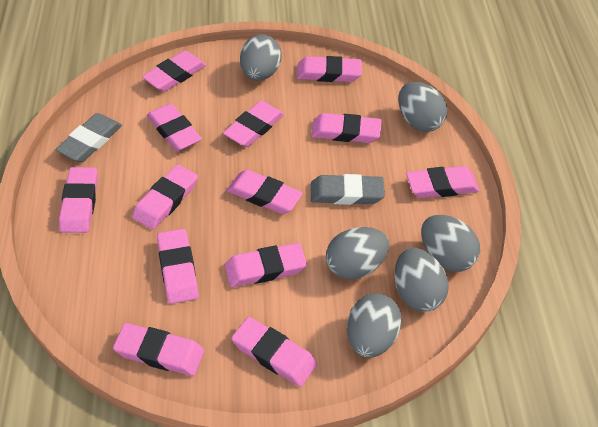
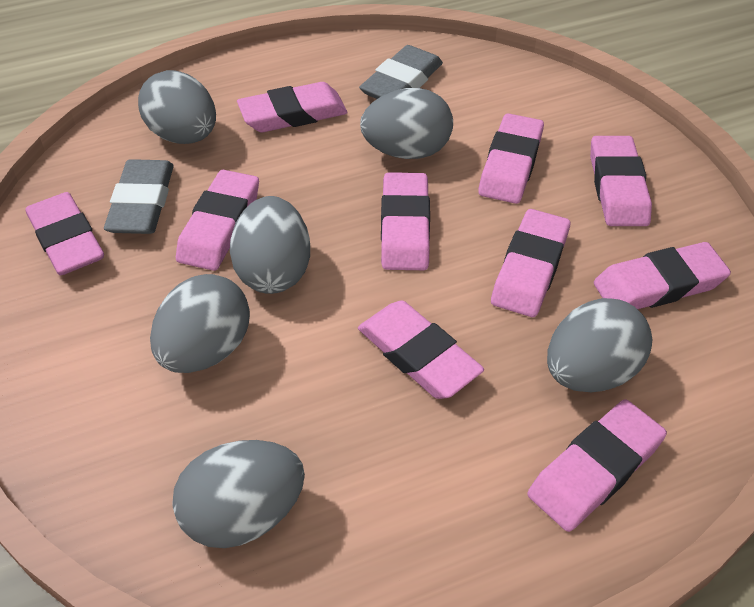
pink eraser: [59,167,98,233] [113,323,204,376] [132,164,198,229] [142,51,206,92] [147,103,202,151] [157,229,199,304] [223,101,284,147] [225,243,307,287] [227,170,303,214] [231,317,317,387] [297,56,362,82] [311,113,382,143] [406,166,479,198] = 13 -> [25,192,104,275] [176,170,259,271] [237,82,348,132] [358,300,484,399] [381,172,430,270] [478,113,544,204] [491,209,570,317] [527,399,667,532] [590,136,652,226] [594,242,731,309] = 10

